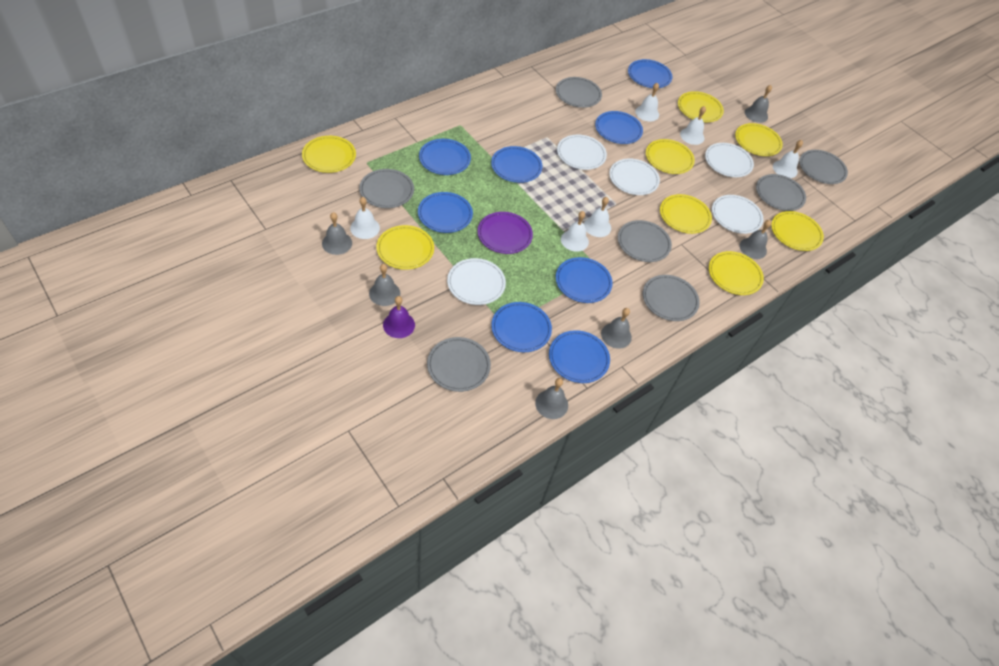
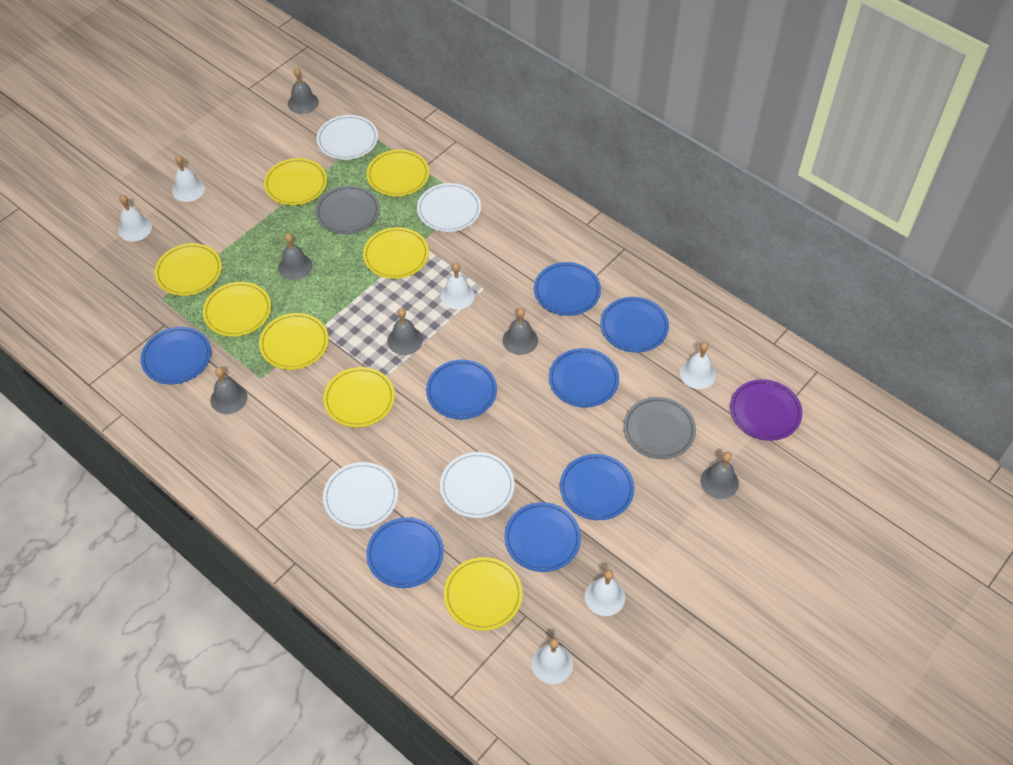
grey plate: [359,169,414,208] [427,337,491,392] [556,77,602,108] [618,220,672,262] [643,275,700,321] [756,174,806,211] [799,150,848,184] = 7 -> [315,185,380,235] [623,397,696,459] = 2
purple bell: [383,296,415,338] = 1 -> none = 0
white plate: [447,258,506,305] [557,135,607,170] [609,158,660,195] [705,143,754,177] [712,195,764,234] = 5 -> [317,115,378,160] [323,462,398,529] [417,183,481,232] [440,452,515,518] = 4

